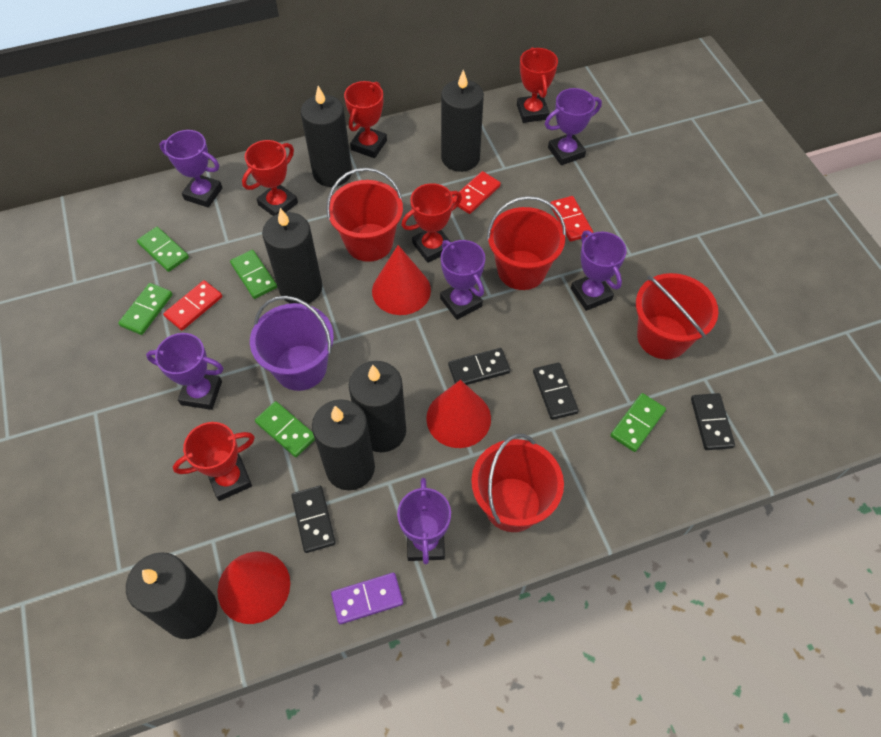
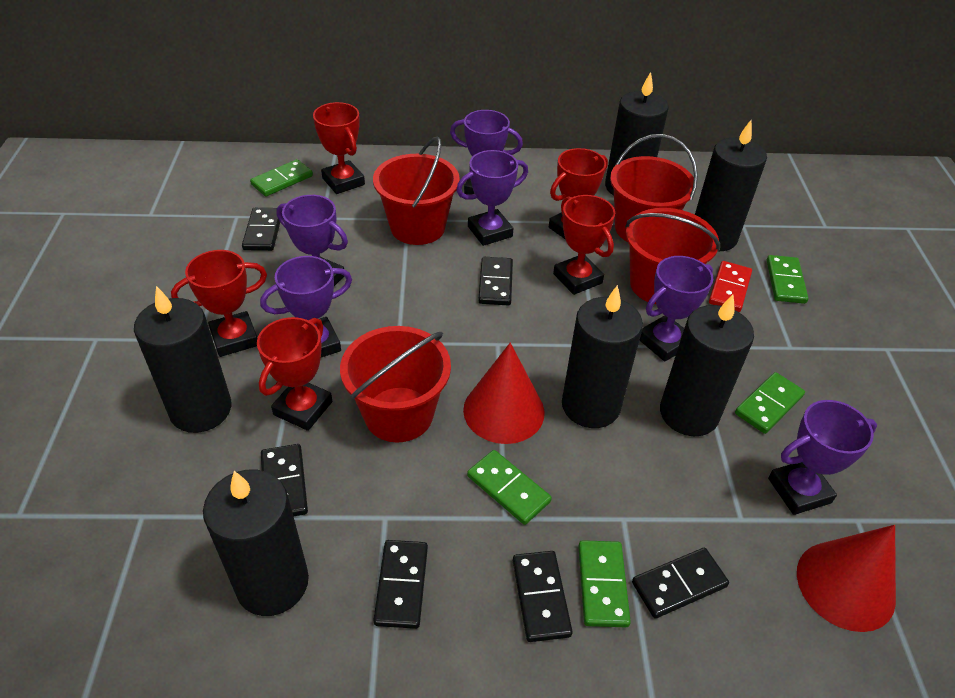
black domino: [292,486,336,553] [448,348,510,385] [533,363,579,420] [691,393,735,450] = 4 -> [242,208,280,251] [261,444,308,516] [373,540,428,629] [478,257,513,306] [513,551,573,642] [632,548,729,619] = 6
purple bucket: [250,296,334,391] = 1 -> none = 0
purple domino: [331,573,403,624] = 1 -> none = 0
red cone: [217,552,290,624] [372,245,431,315] [426,380,491,448] = 3 -> [463,343,545,444] [797,525,896,632] = 2
red domino: [163,280,222,331] [453,171,501,214] [551,196,593,242] = 3 -> [709,261,752,312] = 1

